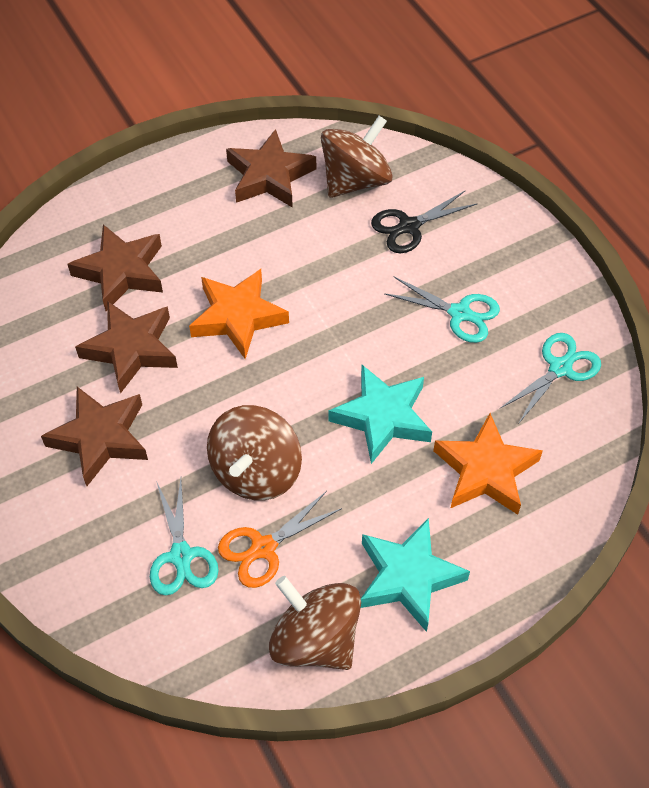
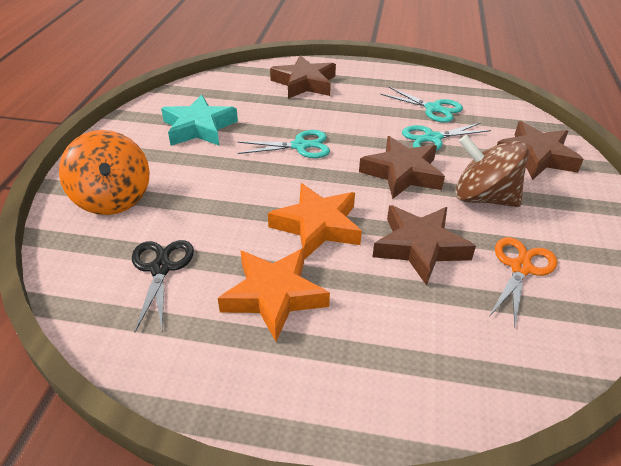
brown spinning top: [207,405,302,501] [269,576,361,670] [321,116,393,198] = 3 -> [455,135,529,207] = 1
orange spinning top: none = 0 -> [59,130,150,215] = 1
turquoise star: [328,365,432,464] [361,518,470,632] = 2 -> [161,95,238,146] = 1

